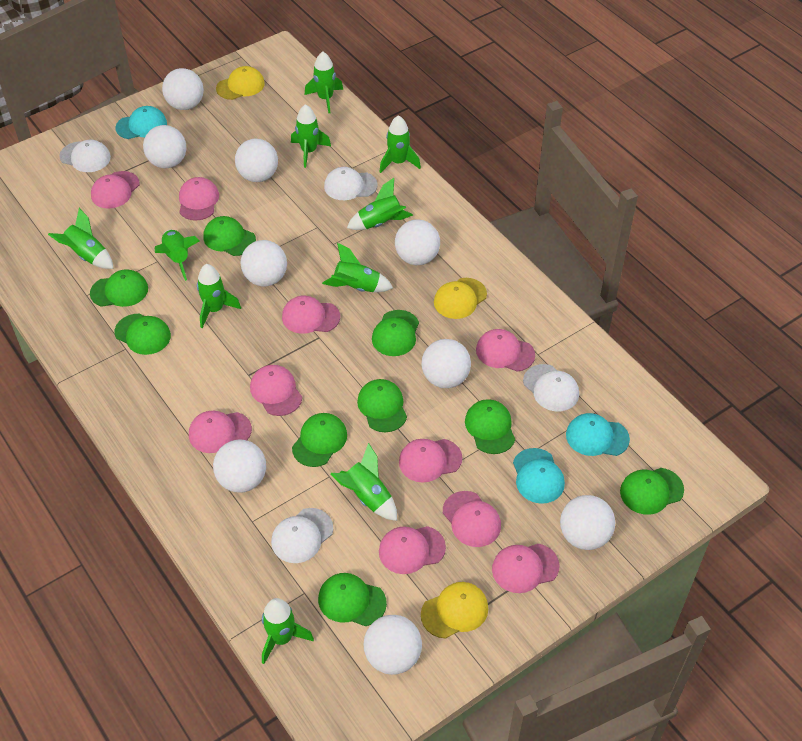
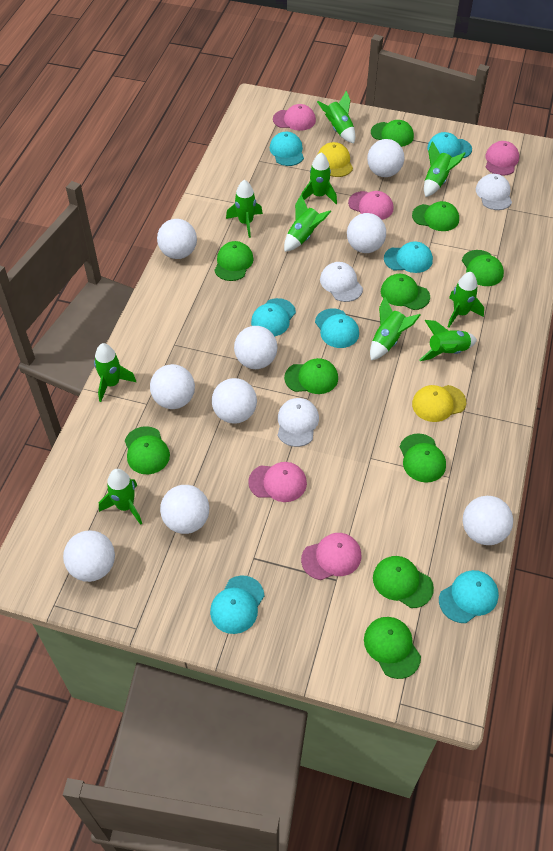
green cap: [90,269,148,307] [114,314,171,355] [203,216,256,256] [292,413,347,467] [318,573,387,626] [357,379,407,432] [372,310,419,356] [465,399,515,454] [620,468,684,515] = 9 -> [125,426,170,474] [214,241,254,281] [284,358,338,394] [364,617,421,679] [371,120,414,147] [373,556,434,608] [381,274,430,310] [400,433,446,483] [412,201,459,231] [462,250,504,286] = 10
pink cap: [91,171,140,209] [179,177,219,221] [189,411,252,453] [250,365,302,416] [282,295,340,334] [379,526,446,574] [399,439,462,482] [443,491,501,547] [476,329,535,372] [492,544,560,593] = 10 -> [248,462,307,502] [273,104,316,131] [301,533,361,580] [348,191,394,220] [485,141,519,176] = 5
turquoise cap: [115,106,167,139] [513,448,565,504] [566,413,630,456] = 3 -> [210,576,265,634] [251,298,296,337] [270,132,304,166] [315,309,359,348] [384,241,433,273] [427,132,472,158] [439,570,499,623] = 7
white cap: [59,140,111,172] [271,508,333,563] [324,167,378,200] [523,364,579,411] = 4 -> [278,398,319,447] [320,262,363,302] [476,174,512,210] = 3
yellow cap: [216,66,265,100] [421,582,488,639] [434,278,487,319] = 3 -> [318,142,353,177] [412,385,466,422] = 2

